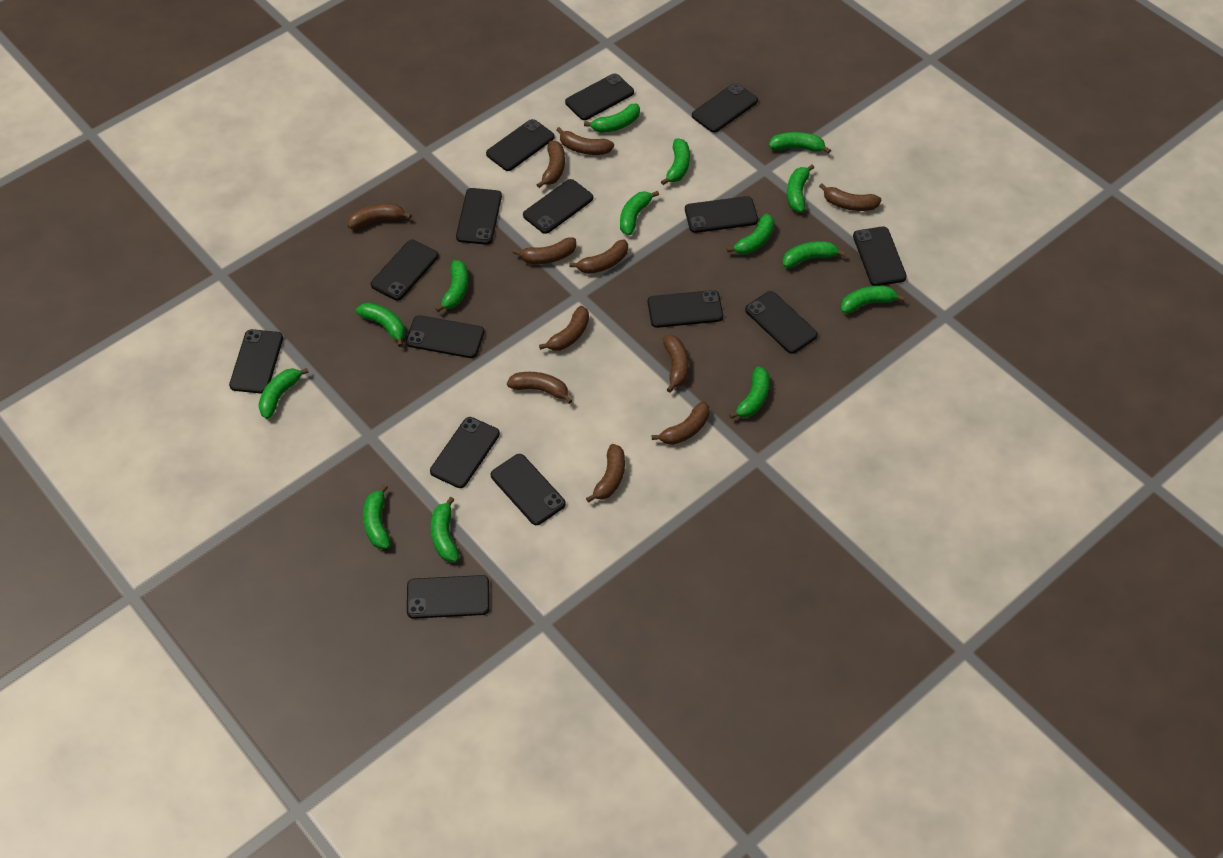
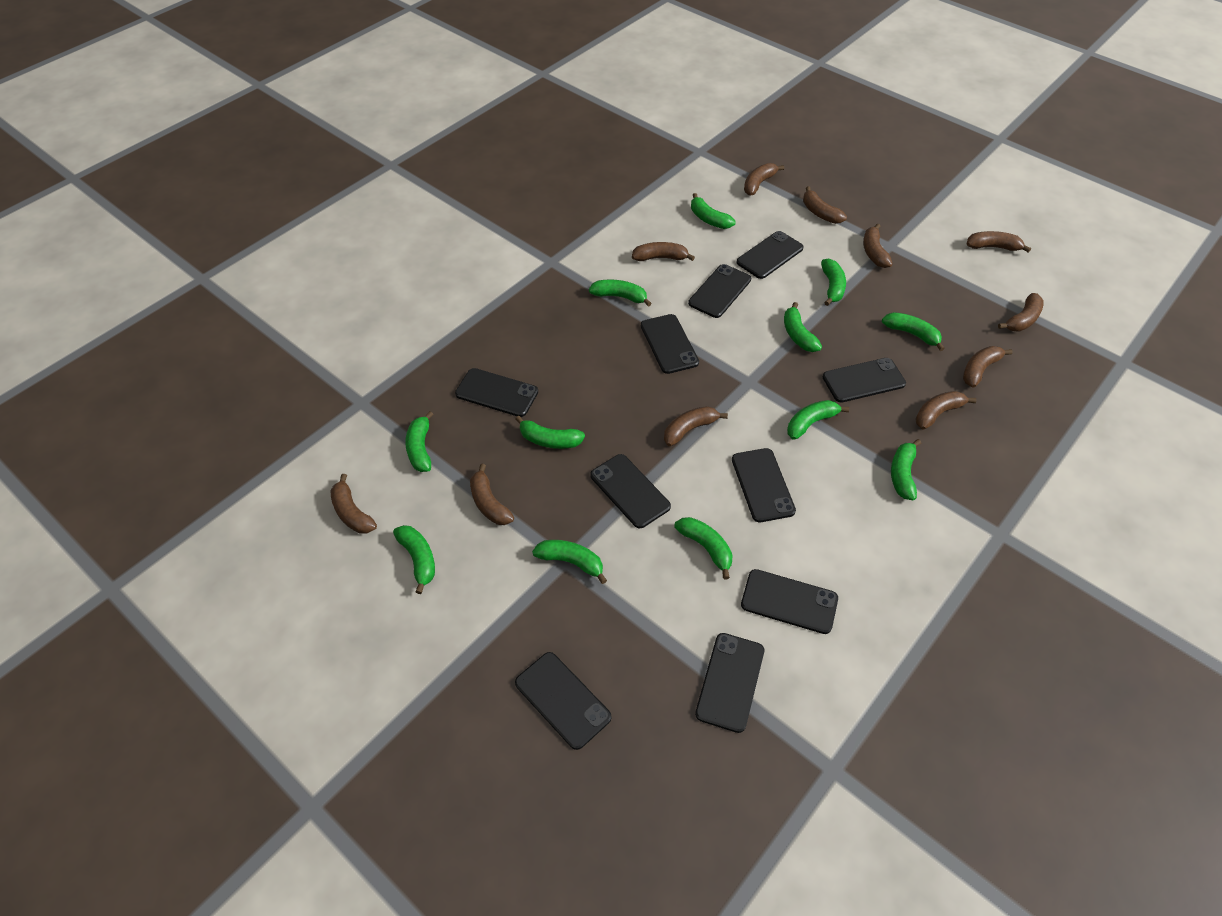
black phone: [229,329,283,394] [371,240,439,300] [406,315,484,358] [407,575,490,619] [430,417,500,488] [456,188,502,245] [486,119,555,171] [491,454,566,525] [523,179,593,234] [565,74,634,120] [648,290,723,328] [685,196,758,233] [692,83,758,133] [745,291,818,354] [853,227,907,286] = 15 -> [455,368,538,417] [515,652,612,750] [590,454,671,528] [641,314,699,374] [688,264,751,318] [695,633,764,733] [732,448,796,522] [737,231,804,279] [741,569,838,634] [823,358,906,403] = 10
green banana: [258,368,309,419] [356,303,405,347] [363,484,390,549] [431,497,459,562] [435,260,468,312] [584,104,640,133] [620,191,659,235] [661,139,690,185] [727,214,774,255] [729,366,770,419] [769,132,831,154] [783,241,846,268] [787,165,814,212] [841,286,905,314] = 14 -> [393,525,435,594] [405,411,433,472] [516,416,585,449] [532,540,607,584] [589,279,652,307] [674,517,732,579] [691,193,736,229] [784,302,822,352] [787,400,849,440] [821,258,846,306] [882,312,945,351] [891,439,921,501] = 12

